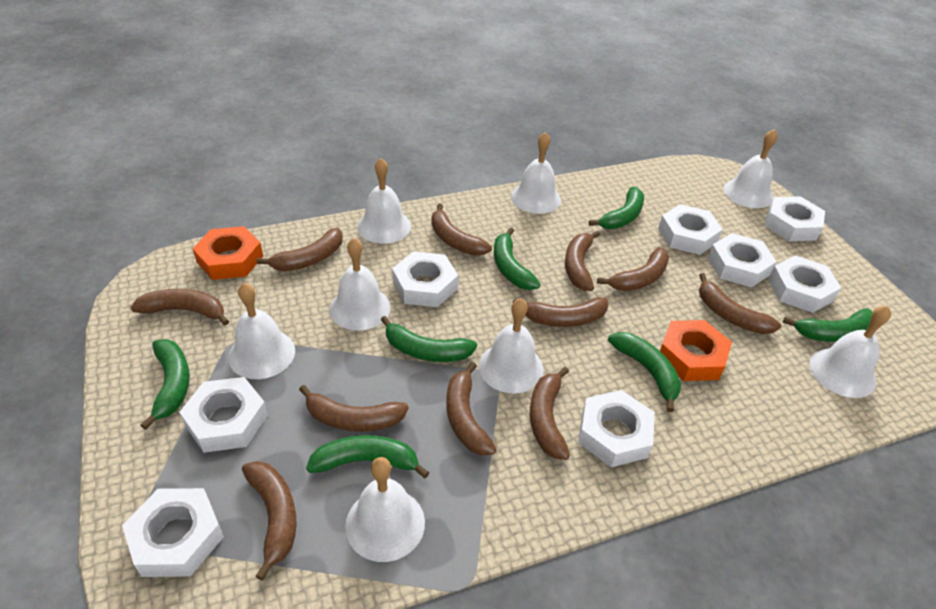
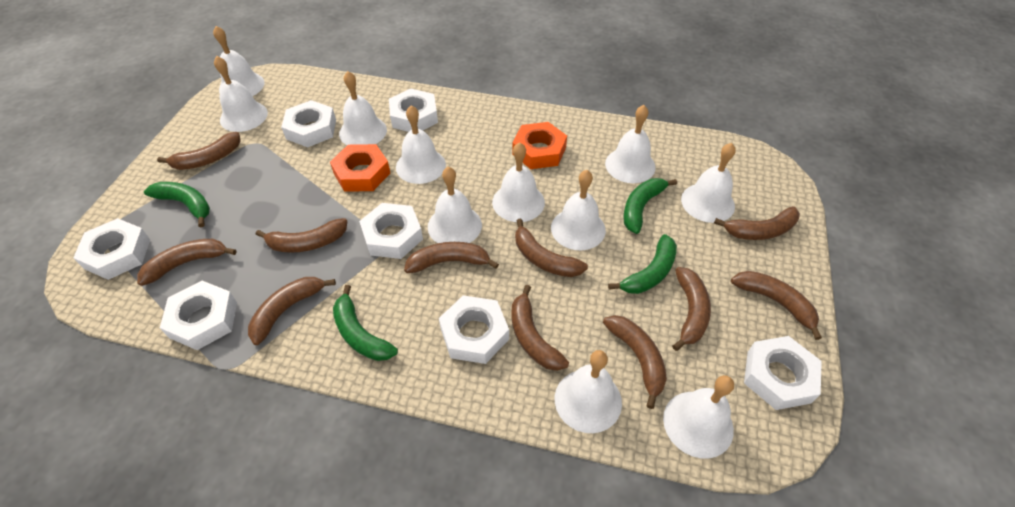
green banana: [140,339,190,430] [306,435,429,478] [381,316,477,362] [494,227,541,290] [589,187,644,229] [608,332,681,412] [782,308,873,342] = 7 -> [144,182,210,227] [333,285,398,361] [608,234,677,294] [623,178,677,234] = 4
white bell: [228,283,295,379] [330,238,391,331] [345,457,425,562] [357,158,411,244] [479,298,543,394] [511,132,561,214] [724,129,777,208] [810,305,891,398] = 8 -> [213,26,265,96] [214,56,268,132] [339,71,387,145] [396,106,446,184] [428,167,482,243] [492,142,545,222] [551,170,606,250] [555,350,622,433] [605,105,656,183] [663,375,734,459] [681,143,736,223] = 11
white nut: [122,488,224,577] [179,377,268,453] [392,251,458,307] [578,390,655,467] [658,204,723,255] [708,233,777,287] [765,196,825,241] [768,255,841,313] = 8 -> [73,218,150,280] [160,281,237,350] [281,100,336,147] [359,203,423,259] [389,88,438,132] [439,295,509,364] [744,336,822,410] = 7

